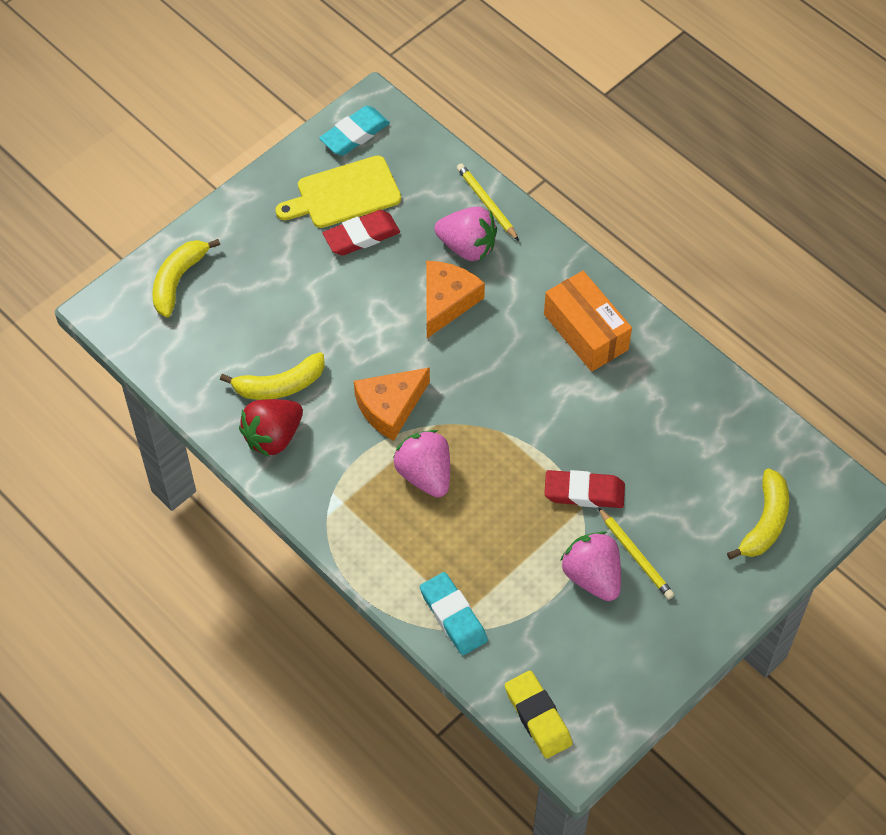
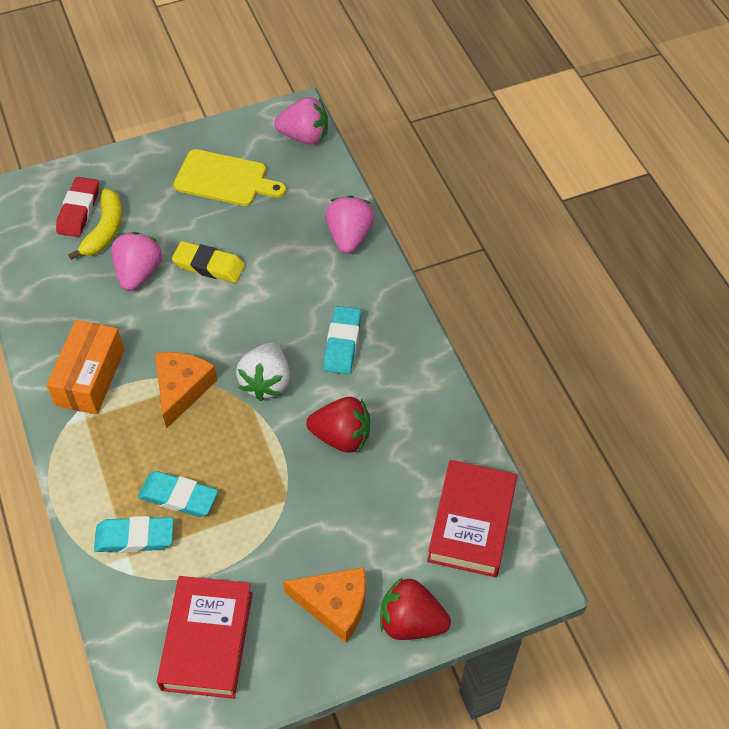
red book: none = 0 -> [157,576,253,699] [427,460,517,577] = 2
red eraser: [323,210,400,255] [544,470,625,508] = 2 -> [56,177,99,237] = 1
red strawberry: [239,399,303,457] = 1 -> [306,397,370,453] [380,577,451,640] = 2
turquoise eraser: [319,106,390,156] [420,572,488,655] = 2 -> [94,516,174,553] [138,471,218,517] [323,306,361,374] = 3
white strawberry: none = 0 -> [236,343,290,401] = 1
yellow banana: [152,239,220,317] [220,352,325,400] [727,468,789,560] = 3 -> [68,189,122,260] = 1
yellow pencil: [457,163,519,241] [598,507,674,600] = 2 -> none = 0

